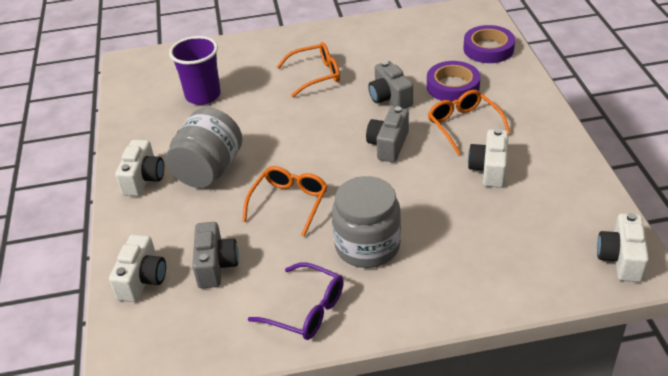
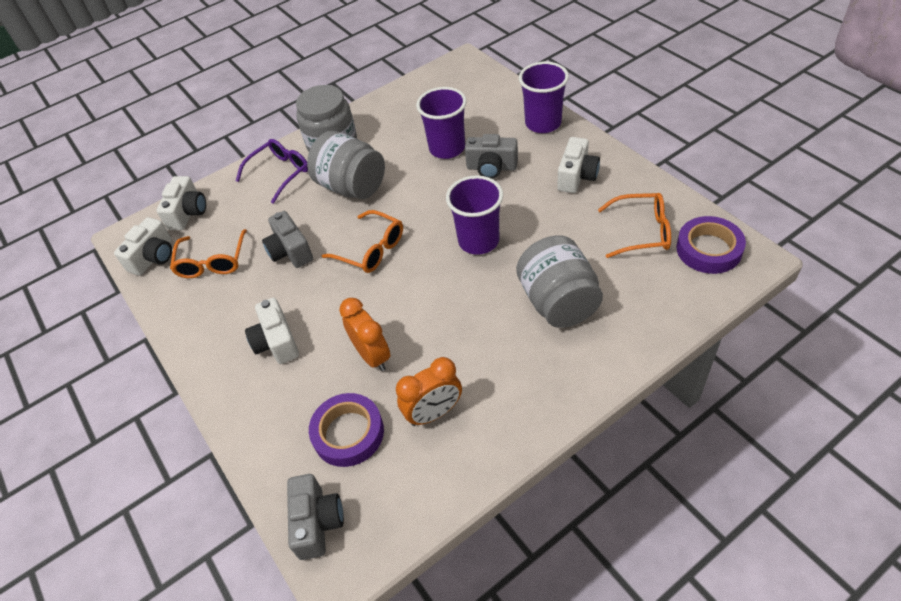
grey jar: [166,108,242,188] [332,176,401,268] = 2 -> [296,85,357,152] [307,131,385,199] [516,235,603,328] = 3
orange clock: none = 0 -> [339,298,390,371] [396,357,462,426] = 2
purple cup: [169,36,221,105] = 1 -> [416,87,467,159] [446,176,503,255] [519,62,569,133] = 3

